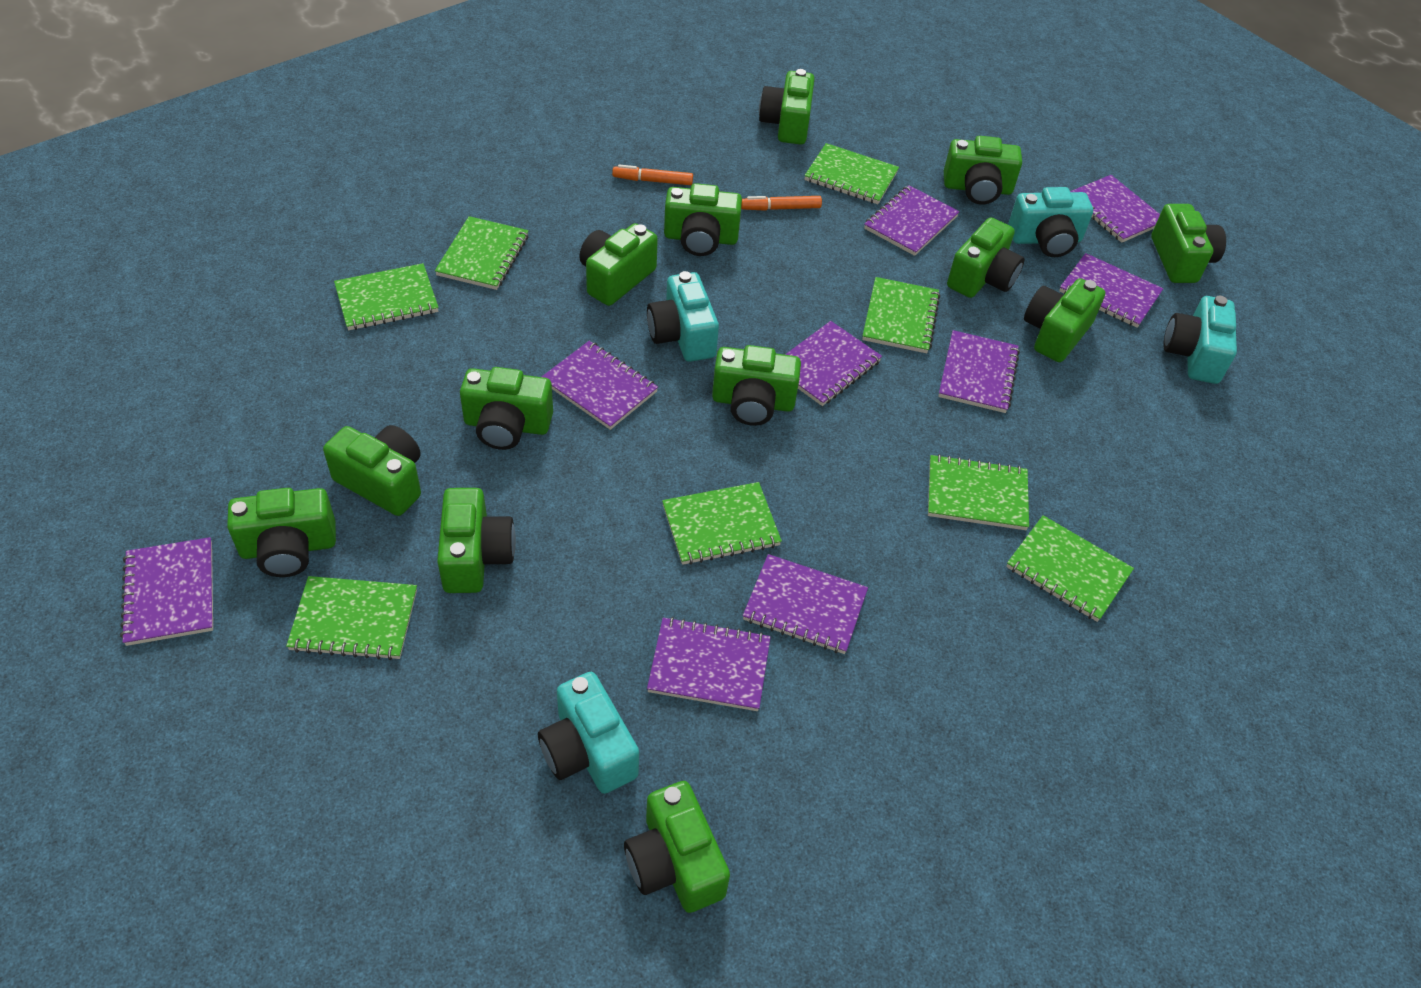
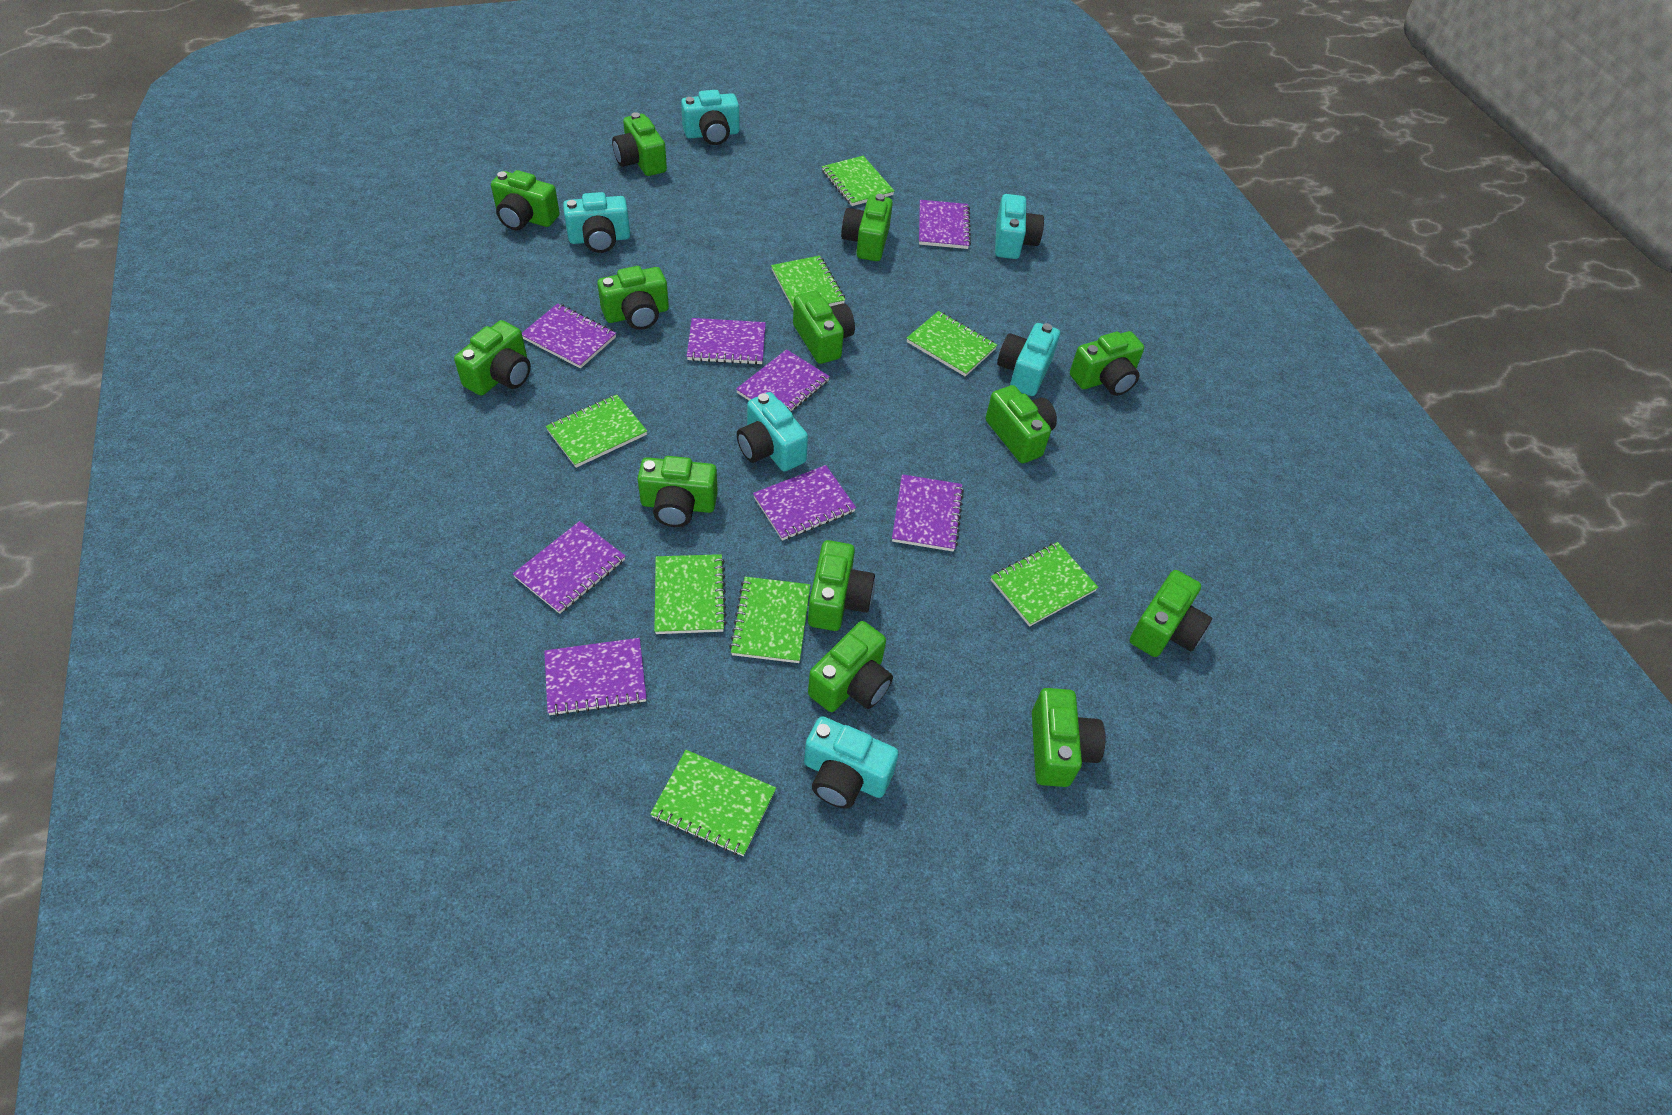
orange marker: [612,165,693,185] [741,196,822,211] = 2 -> none = 0
purple notebook: [120,537,213,646] [542,341,658,430] [647,617,771,711] [743,554,868,654] [785,321,882,406] [864,185,960,256] [938,330,1020,413] [1059,253,1163,328] [1070,175,1160,243] = 9 -> [513,521,625,614] [522,303,616,369] [544,638,647,716] [687,318,766,365] [736,349,830,412] [753,465,856,541] [892,474,964,552] [919,200,971,249] = 8
turquoise camera: [538,672,639,794] [647,271,719,362] [1008,187,1093,257] [1163,296,1237,384] = 4 -> [563,192,630,253] [681,90,739,145] [737,392,808,472] [804,716,899,809] [995,194,1044,259] [997,323,1060,396] = 6

